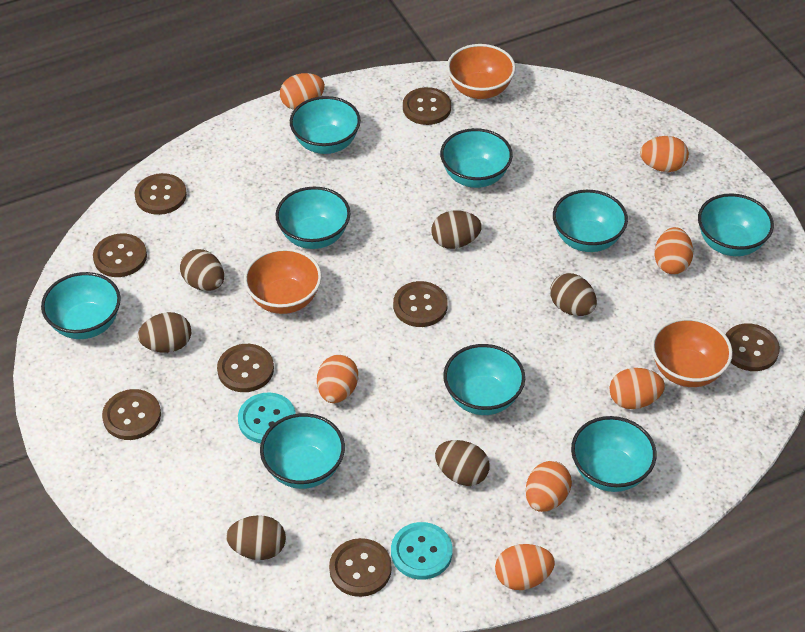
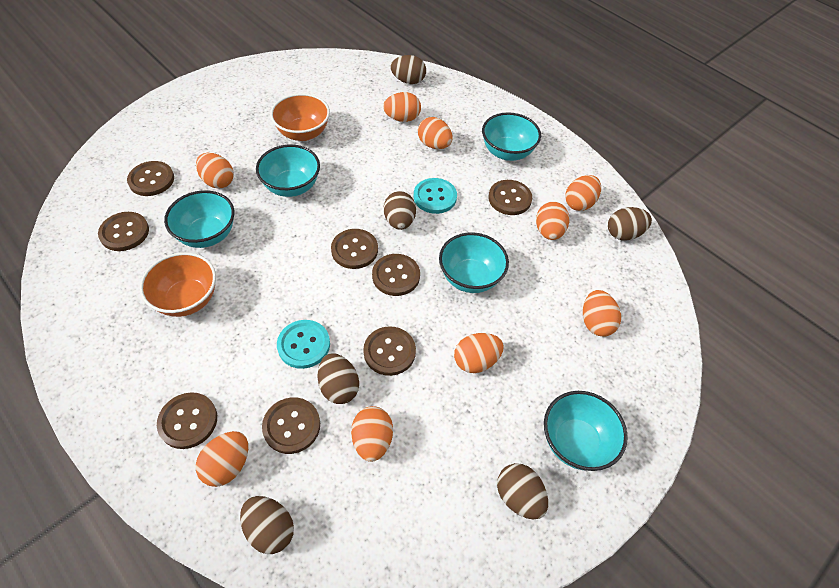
orange bowl: [244,248,322,314] [447,44,516,99] [651,318,733,387] = 3 -> [140,252,216,317] [270,93,330,141] = 2
orange egg: [280,73,325,110] [317,355,358,403] [495,544,555,590] [525,461,572,512] [610,368,665,409] [640,136,689,172] [654,227,693,274] = 7 -> [196,153,234,189] [196,431,248,487] [351,406,393,462] [383,92,421,122] [418,117,453,149] [454,333,504,373] [536,202,569,240] [565,175,601,211] [583,290,621,337] = 9
turquoise bowl: [41,272,121,339] [260,413,345,489] [275,187,351,249] [290,96,361,154] [440,128,513,188] [443,344,525,415] [553,190,628,252] [571,416,657,492] [698,193,774,256] = 9 -> [164,190,235,248] [256,145,320,197] [439,232,509,293] [482,112,541,161] [544,391,628,471] = 5

